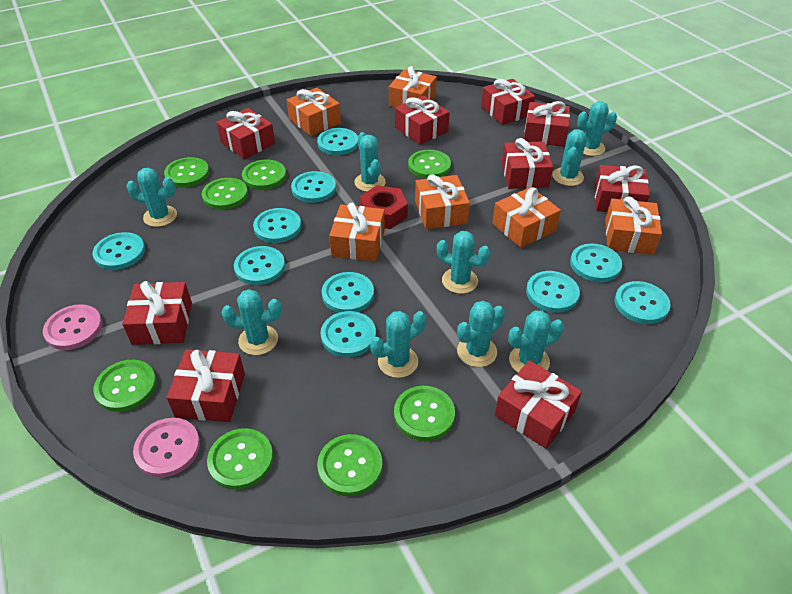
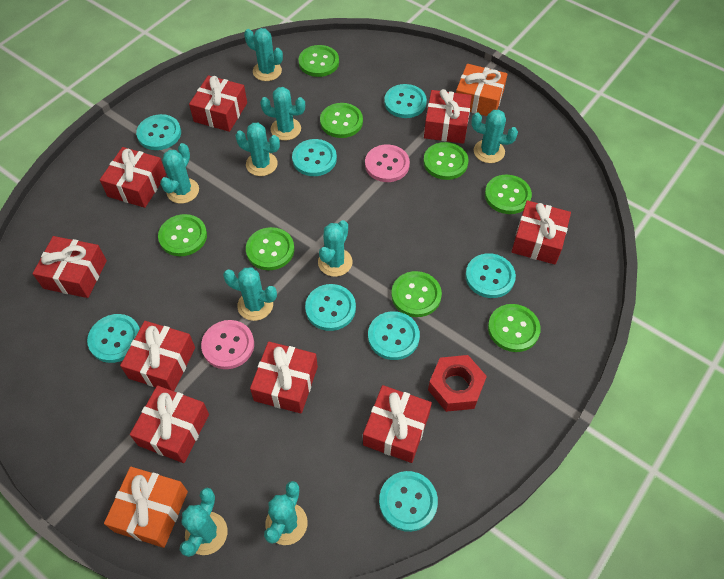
orange gift: [287,88,341,136] [329,203,385,262] [389,66,437,107] [415,175,470,229] [492,187,561,248] [605,197,662,255] = 6 -> [104,467,188,548] [456,64,508,116] = 2
turquoise button: [93,232,145,270] [234,246,285,285] [253,208,301,243] [291,171,336,203] [317,128,358,155] [320,311,376,357] [322,272,374,313] [526,271,580,313] [570,244,622,282] [615,281,671,324] = 10 -> [87,314,140,363] [136,114,181,150] [292,139,337,176] [305,284,356,331] [368,311,420,360] [379,471,438,532] [384,84,427,118] [465,253,516,298] = 8

